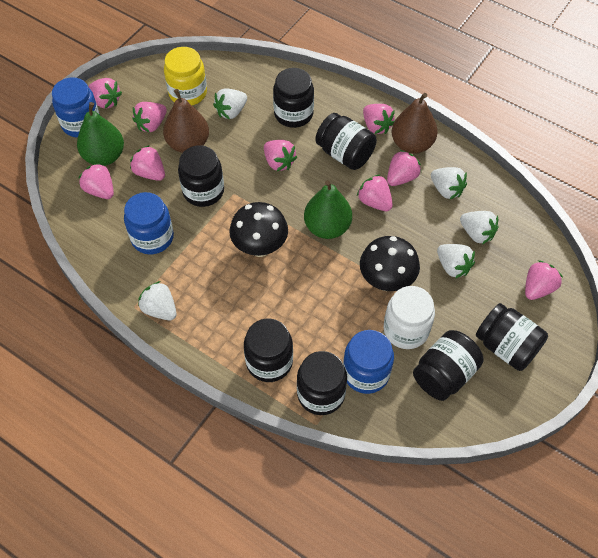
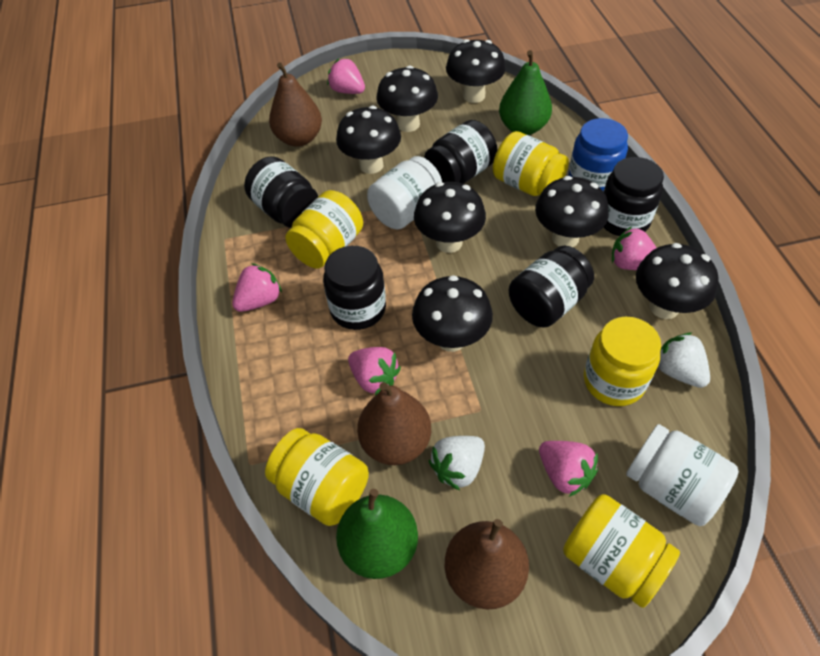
black jar: [178,145,224,207] [244,318,293,382] [273,68,314,128] [297,351,347,415] [315,113,377,170] [413,330,484,401] [476,303,548,371] = 7 -> [244,156,318,228] [323,246,386,330] [424,120,497,184] [509,246,594,328] [603,157,664,236] = 5
black mushroom: [229,202,288,257] [360,236,420,291] = 2 -> [336,106,401,174] [376,66,438,132] [412,275,493,352] [414,182,486,253] [446,39,506,103] [535,176,609,247] [636,243,718,319] = 7
blue jar: [52,77,100,137] [124,192,174,254] [343,330,394,394] = 3 -> [568,118,628,191] = 1
brown pear: [163,89,209,153] [392,93,438,154] = 2 -> [269,62,322,147] [357,382,431,465] [445,519,529,609] = 3
pink strawberry: [79,163,114,199] [89,78,122,109] [130,145,165,181] [132,102,167,133] [264,140,297,171] [357,174,393,211] [363,104,395,134] [387,150,421,186] [525,260,563,300] = 9 -> [232,263,282,312] [327,58,365,94] [348,347,401,395] [539,441,598,497] [612,227,656,270] = 5
white jar: [384,286,435,349] = 1 -> [367,156,442,230] [626,424,739,526] = 2
white strawberry: [138,281,177,320] [213,88,247,119] [431,167,467,199] [437,244,475,278] [460,211,499,244] = 5 -> [428,436,485,491] [658,332,710,388] = 2
yellow jar: [164,47,207,105] = 1 -> [265,428,369,526] [285,190,363,269] [493,131,569,196] [563,494,680,608] [584,317,661,406] = 5

